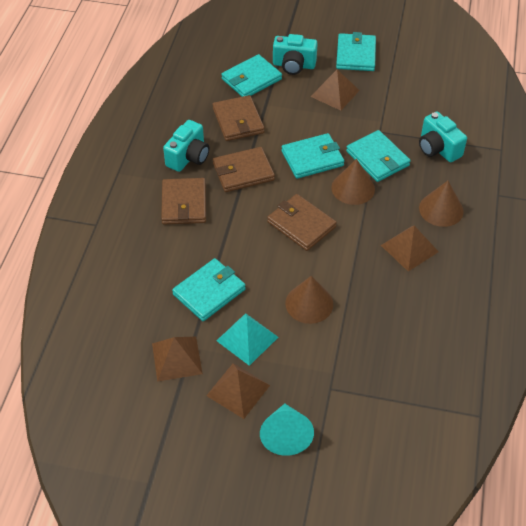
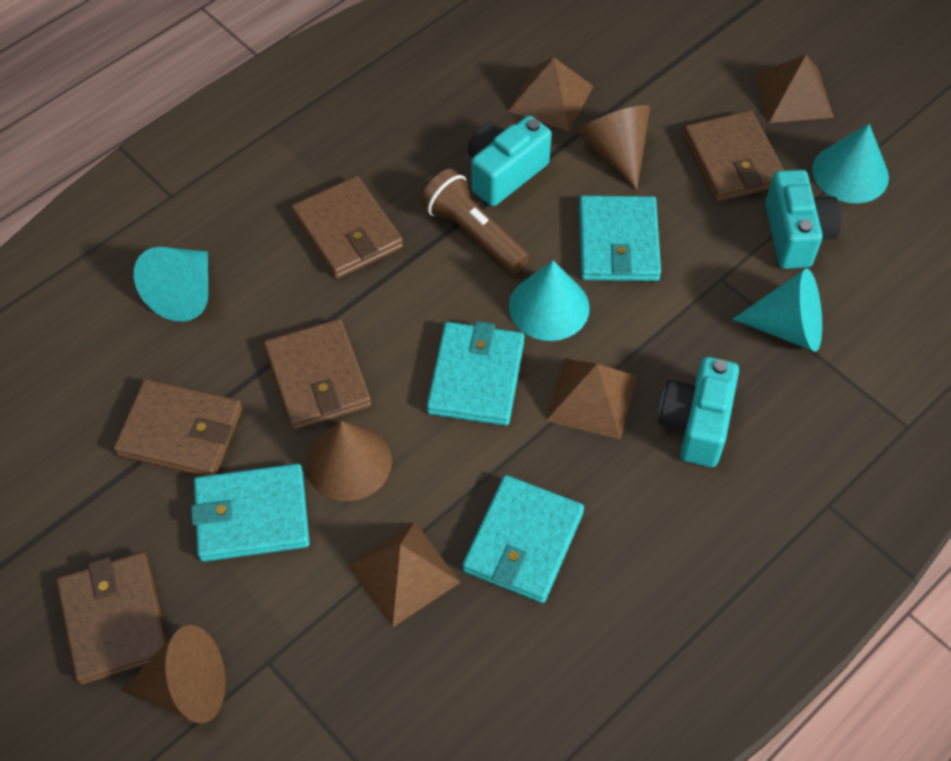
brown flashlight: none = 0 -> [421,168,530,274] = 1
brown wallet: [161,178,206,225] [213,95,265,141] [213,147,275,192] [267,194,337,251] = 4 -> [56,552,167,685] [113,379,242,476] [264,319,371,430] [291,176,403,279] [683,110,785,202] = 5
turquoise cone: [260,404,314,456] = 1 -> [134,247,208,322] [509,261,590,341] [733,269,822,352] [812,124,889,203] = 4
turquoise pyramid: [217,313,278,366] = 1 -> none = 0
turquoise wallet: [172,258,246,321] [221,54,282,97] [282,133,344,179] [336,32,376,71] [346,130,411,182] = 5 -> [191,464,310,562] [427,321,524,426] [462,475,584,603] [579,195,661,281] = 4

